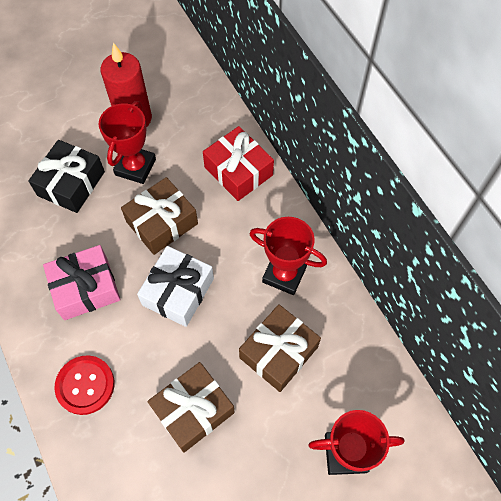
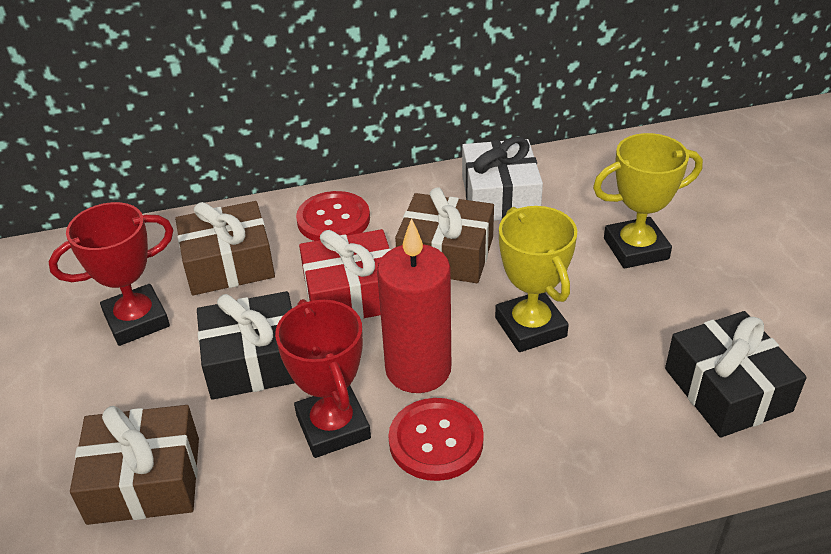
black gift: [28,140,105,213] = 1 -> [197,291,295,400] [665,311,807,438] = 2
pink gift: [43,245,121,320] = 1 -> none = 0
red button: [54,355,115,415] = 1 -> [296,191,370,241] [388,398,484,481] = 2
red trophy: [99,101,156,184] [250,217,327,295] [308,410,405,475] = 3 -> [48,202,173,346] [275,299,371,458] = 2
yellow trophy: none = 0 -> [495,206,577,352] [593,133,703,268] = 2

